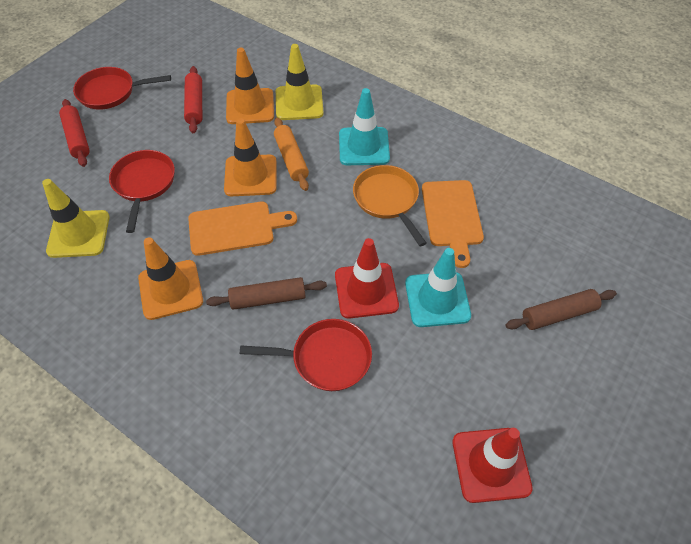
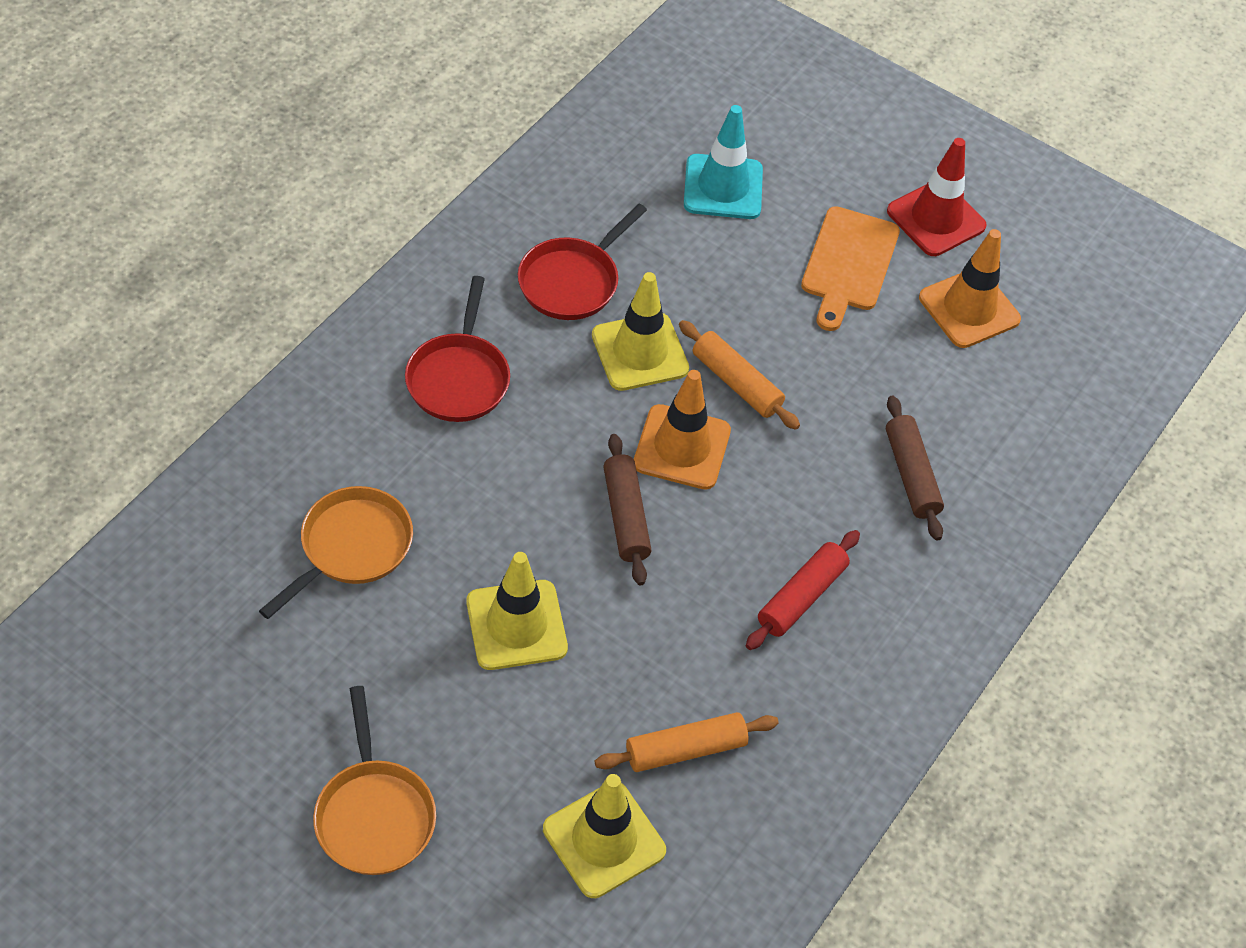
orange cutting board: [188,202,297,256] [422,180,484,268] = 2 -> [801,206,900,331] = 1
orange pan: [353,165,426,246] = 1 -> [259,486,413,619] [313,686,436,875] = 2
orange rolling pin: [274,117,309,191] = 1 -> [594,712,779,772] [679,320,800,430] = 2
orange traffic cone: [138,237,203,320] [224,118,277,196] [226,48,274,124] = 3 -> [634,370,731,490] [919,229,1021,348] = 2
red pan: [73,67,171,110] [109,150,175,233] [240,319,372,391] = 3 -> [405,276,510,422] [518,204,647,320] = 2
red rolling pin: [59,99,90,167] [184,66,202,133] = 2 -> [746,530,860,650] = 1
red traffic cone: [335,238,399,319] [453,428,533,503] = 2 -> [887,138,987,256] = 1
turquoise traffic cone: [339,88,390,165] [405,248,471,327] = 2 -> [684,105,763,219] = 1
yellow traffic cone: [42,179,110,258] [276,44,324,120] = 2 -> [466,552,568,670] [543,774,666,898] [592,272,689,391] = 3

